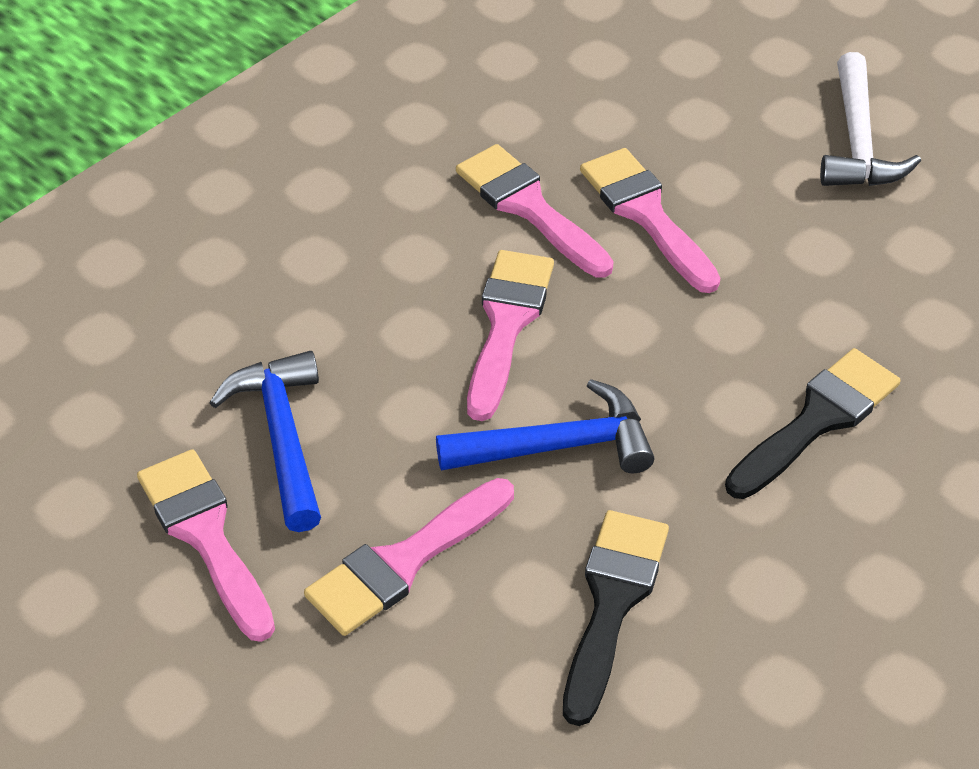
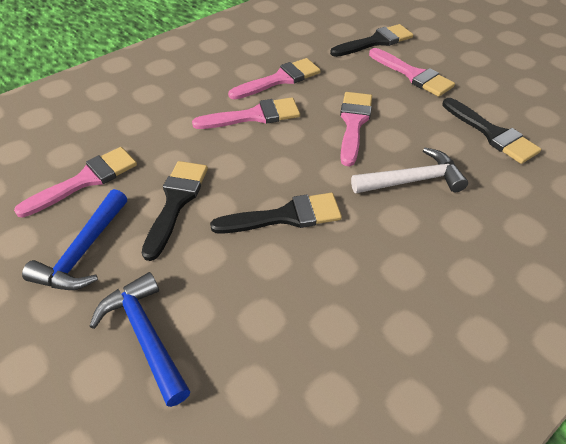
black brush: [563,510,669,726] [725,348,900,499] = 2 -> [142,161,208,261] [210,193,342,234] [330,24,413,57] [442,98,541,164] = 4

